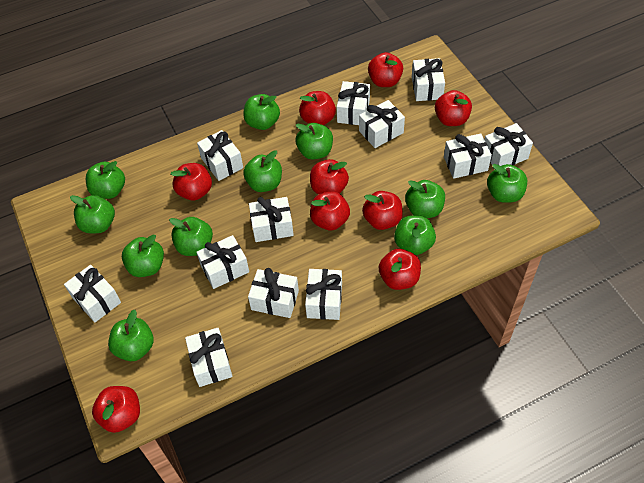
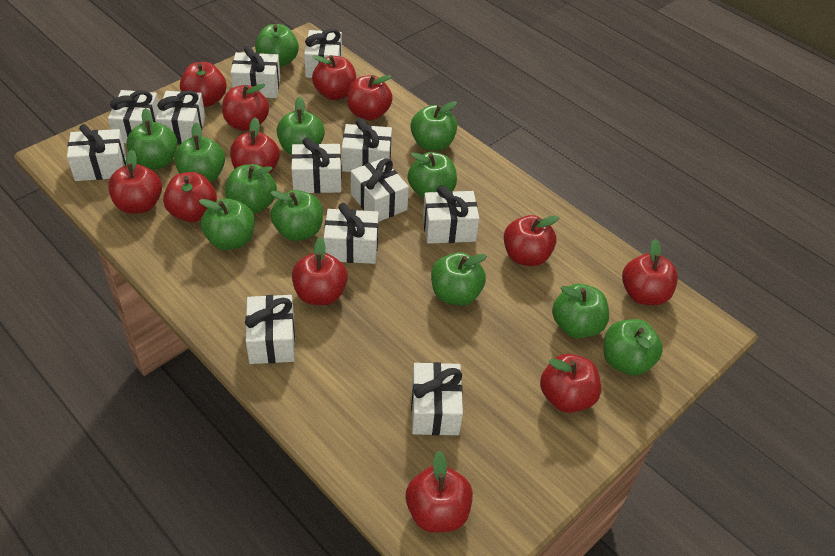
green apple: [70,195,115,233] [86,161,125,199] [108,310,154,361] [122,235,164,277] [169,217,213,256] [243,94,280,130] [243,150,282,192] [295,123,333,159] [394,215,436,255] [405,180,445,218] [487,164,527,203] = 11 -> [126,108,177,169] [174,122,225,183] [199,198,255,250] [225,164,277,214] [255,24,299,67] [270,190,323,241] [277,97,325,155] [408,152,457,199] [410,101,457,151] [431,252,487,306] [552,284,609,338] [604,319,663,376] = 12
red apple: [92,386,140,433] [171,163,212,201] [299,91,336,125] [310,159,349,194] [310,192,350,230] [362,191,403,230] [368,52,403,87] [378,249,421,290] [435,90,472,126] = 9 -> [108,150,162,214] [163,172,217,222] [180,62,226,107] [222,83,269,131] [230,117,280,174] [292,237,348,305] [312,55,357,100] [347,75,392,120] [406,451,473,533] [504,215,559,266] [540,354,601,413] [622,239,678,305] = 12

